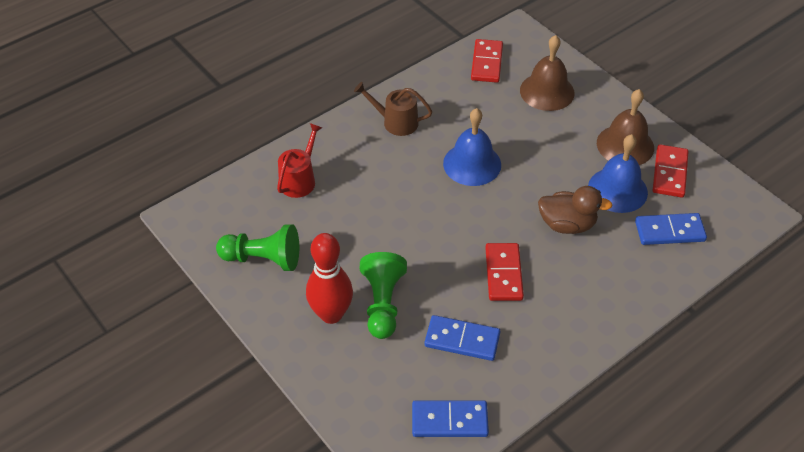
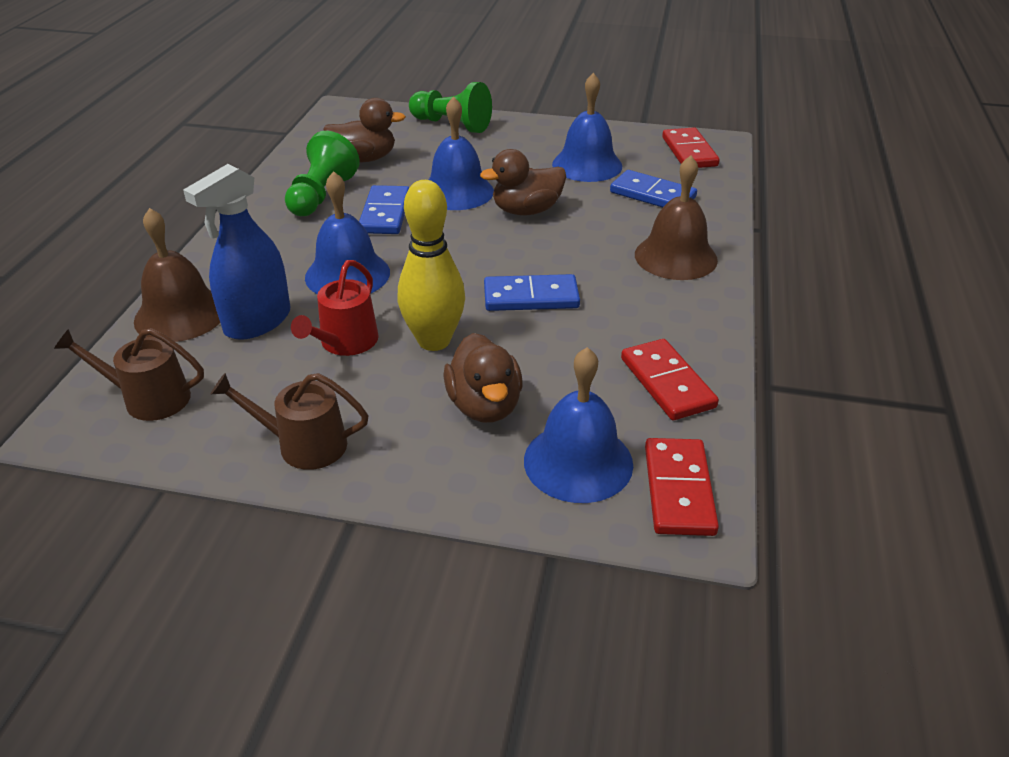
blue bell: [443,108,501,186] [588,134,648,213] = 2 -> [305,171,390,294] [429,96,494,210] [524,347,633,503] [552,73,622,182] = 4
blue spray bottle: none = 0 -> [183,164,290,340] = 1
brown duck: [538,186,613,234] = 1 -> [323,98,406,162] [443,333,523,423] [480,149,566,215] = 3
brown watering can: [354,82,432,136] = 1 -> [54,328,204,421] [211,373,369,470] = 2
red bowling pin: [306,233,353,324] = 1 -> none = 0
yellow bowling pin: none = 0 -> [398,180,465,351] = 1

